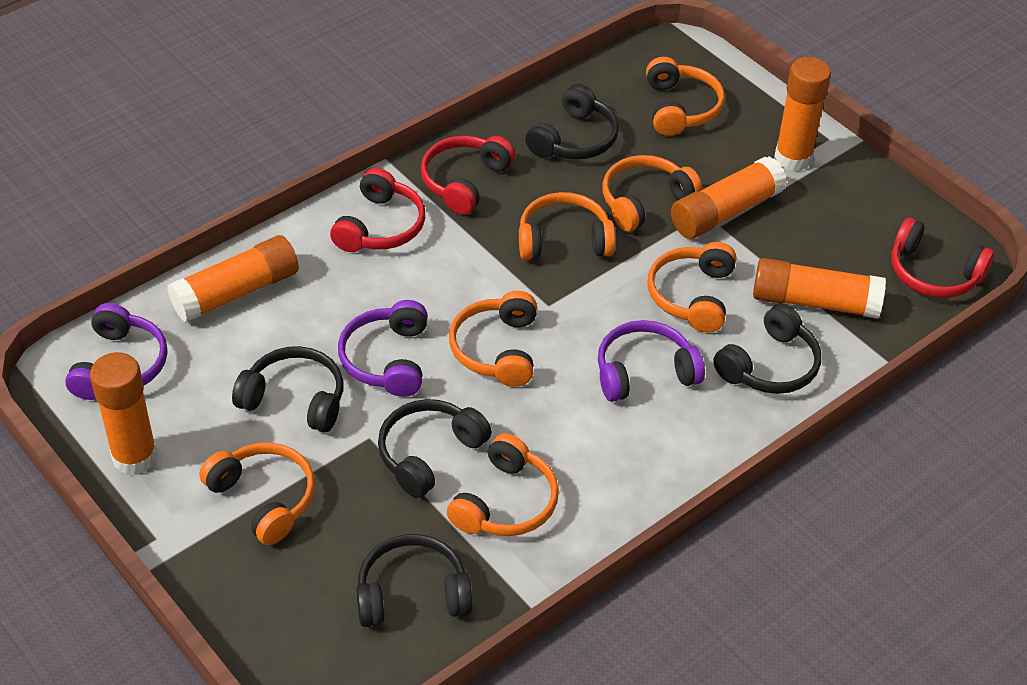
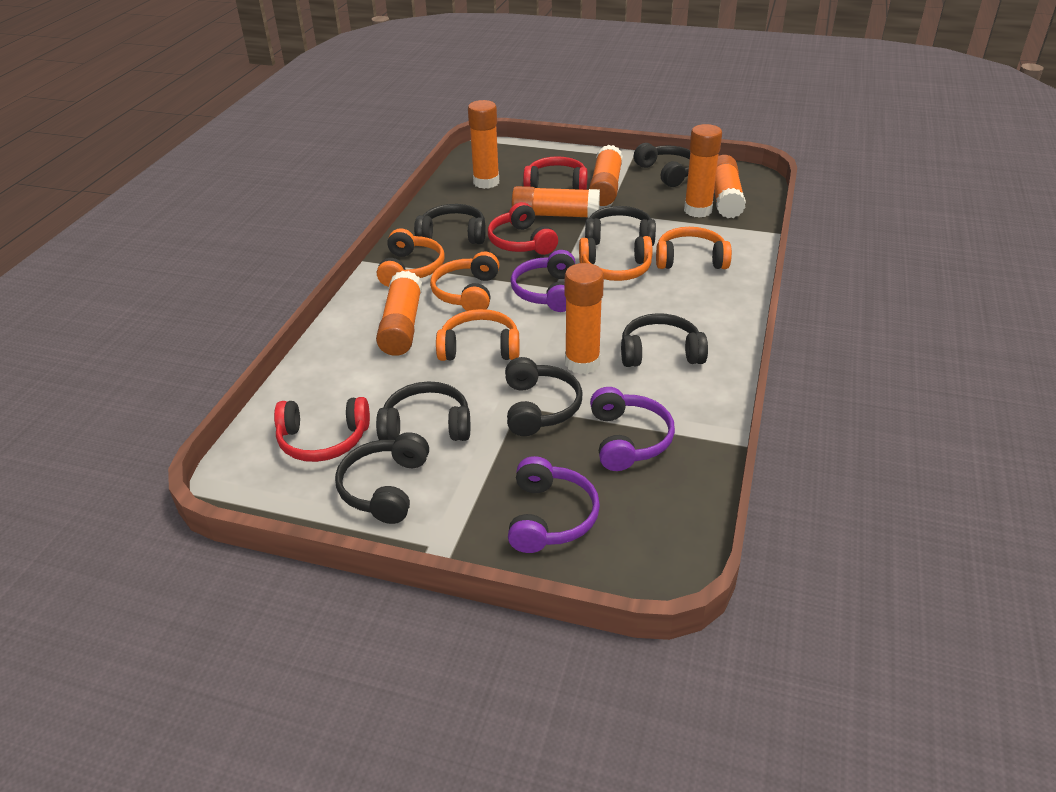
black headphones: [232,346,343,432] [356,534,473,627] [378,399,492,498] [525,84,619,159] [713,303,821,394] = 5 -> [335,432,429,524] [376,381,470,441] [414,204,486,244] [505,357,583,436] [585,206,656,246] [621,313,708,367] [634,143,690,187] = 7
orange glue stick: [90,352,158,475] [167,235,299,323] [671,156,787,239] [753,258,886,319] [774,57,831,171] = 5 -> [376,270,422,356] [468,100,499,189] [512,186,600,218] [565,263,604,374] [589,145,623,206] [684,124,722,218] [714,155,746,218] = 7
orange headphones: [199,442,315,545] [447,433,559,536] [449,291,537,387] [519,192,616,260] [602,155,702,232] [646,57,725,136] [647,242,736,333] = 7 -> [377,228,444,287] [430,251,500,311] [436,309,519,361] [579,236,652,281] [656,227,732,269] = 5

